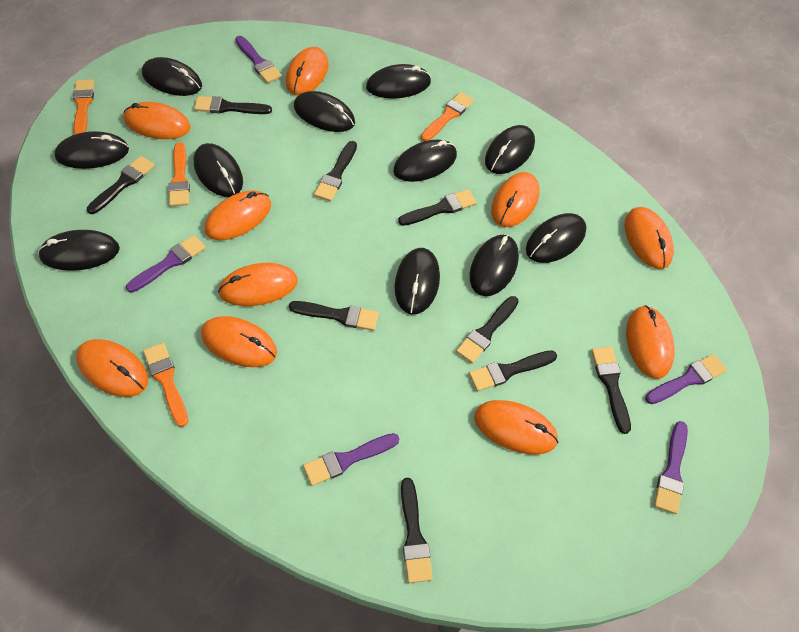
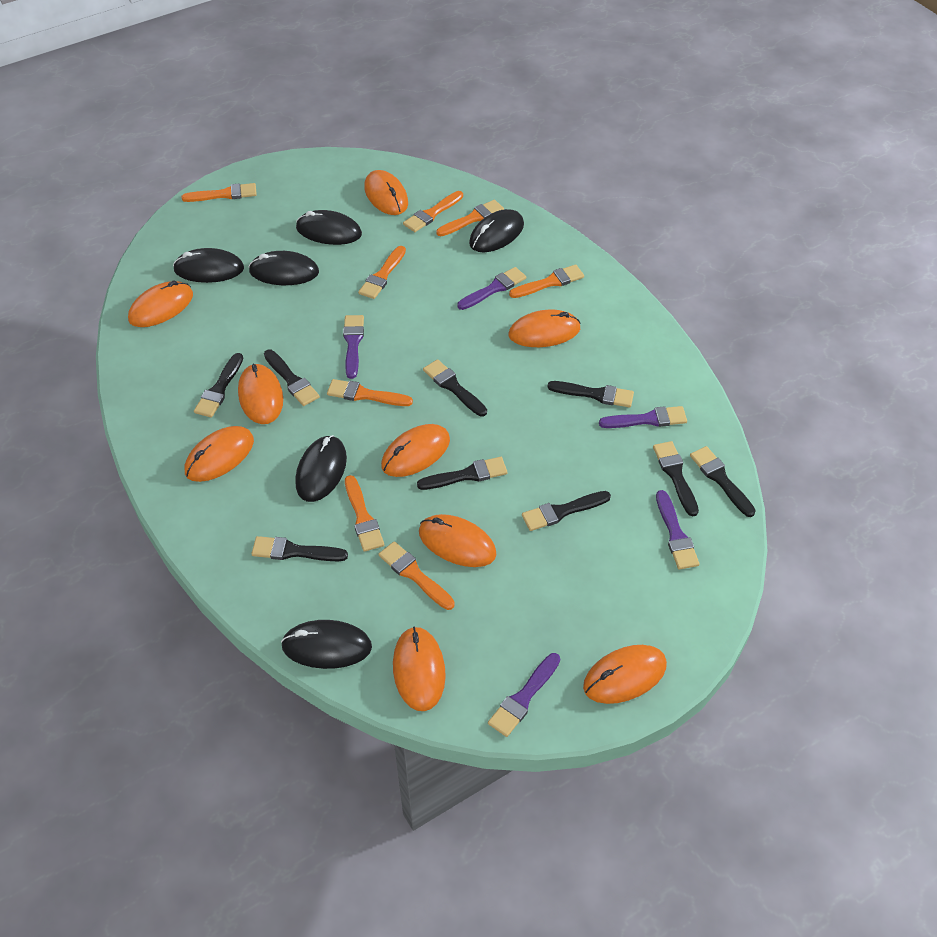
black mouse: [38,230,120,271] [54,131,129,169] [142,57,202,96] [193,143,243,197] [294,91,355,132] [366,64,431,99] [393,140,457,182] [395,248,440,314] [470,235,519,296] [485,125,535,174] [526,213,586,263] = 11 -> [173,248,244,283] [249,251,319,285] [281,620,372,669] [295,435,347,502] [296,210,362,245] [469,209,524,252] = 6
orange brush: [73,79,94,135] [143,343,188,427] [168,142,190,206] [421,92,474,141] = 4 -> [182,183,257,202] [327,379,413,406] [345,475,384,552] [358,246,406,299] [379,541,455,610] [403,191,463,232] [436,200,504,236] [509,265,584,298] = 8
orange mouse: [76,339,148,397] [123,102,191,139] [201,316,277,367] [205,190,271,240] [218,263,298,306] [286,47,328,95] [474,400,558,455] [491,172,540,227] [625,207,674,269] [626,305,675,379] = 10 -> [128,280,193,327] [185,426,254,482] [238,364,283,424] [364,170,408,215] [381,424,450,477] [393,626,446,711] [419,514,497,567] [509,310,581,347] [583,645,667,704] = 9

